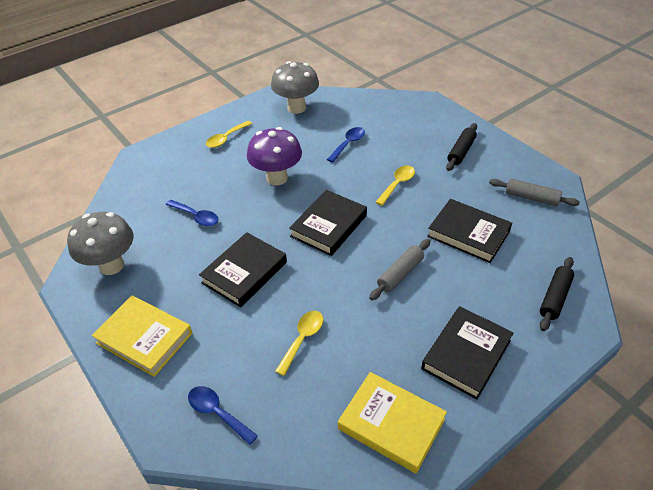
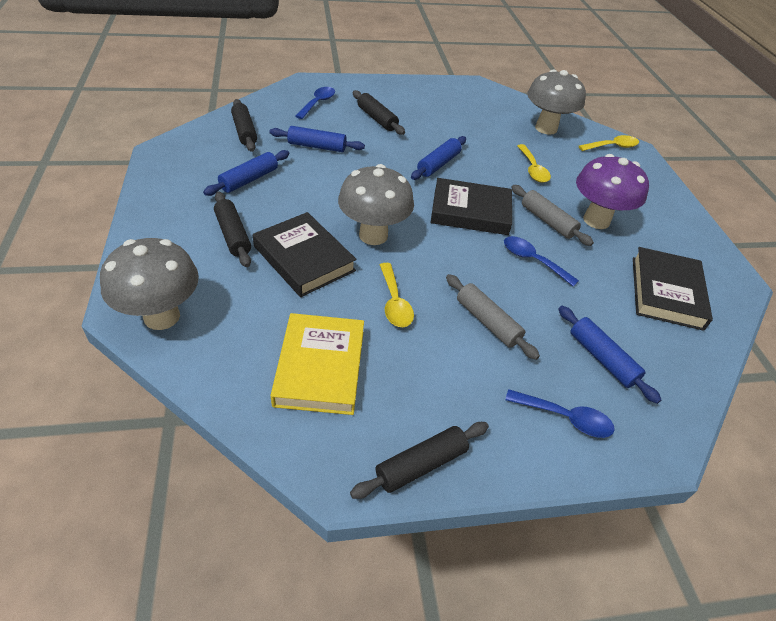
black book: [199,232,287,307] [289,190,367,256] [421,306,514,400] [427,199,512,263] = 4 -> [253,212,357,297] [430,178,512,235] [633,247,713,331] = 3
black rolling pin: [446,123,477,171] [540,257,574,331] = 2 -> [214,192,251,267] [231,99,257,152] [350,422,489,499] [353,90,405,135] = 4
blue rolling pin: none = 0 -> [203,150,289,196] [270,126,365,152] [411,136,466,180] [558,306,661,404] = 4
grey mushroom: [67,212,133,275] [271,61,319,114] = 2 -> [100,238,199,330] [338,164,414,245] [527,69,586,135] = 3
yellow book: [92,295,192,377] [338,372,447,474] = 2 -> [270,313,364,415] = 1

